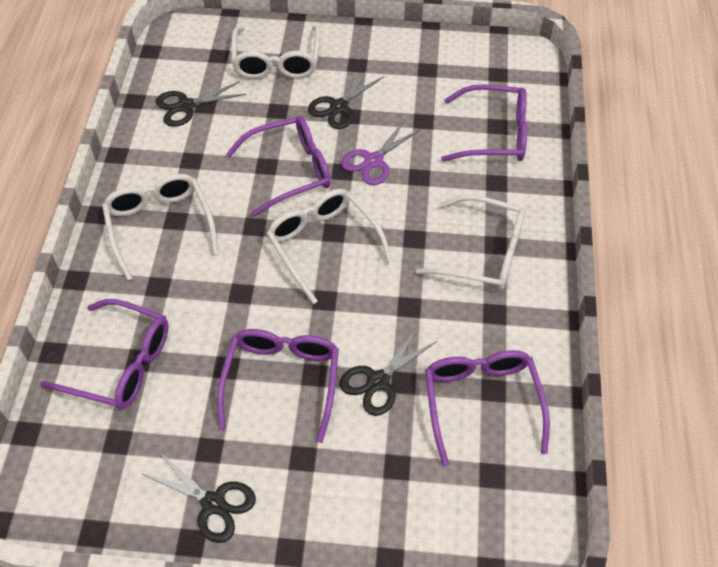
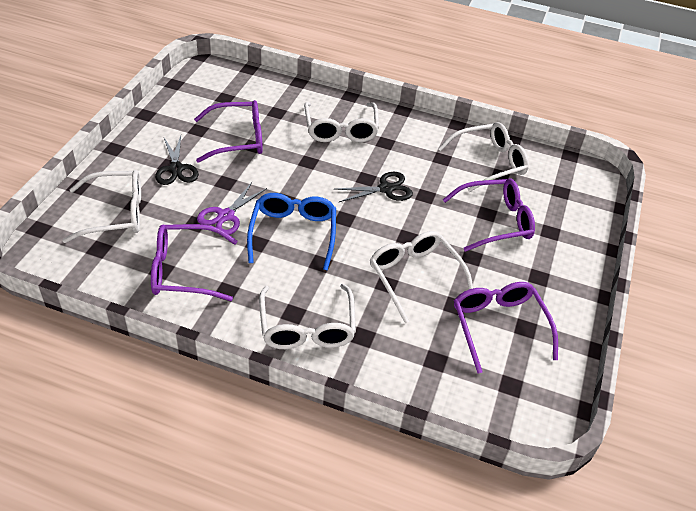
black scissors: [142,452,256,543] [156,81,247,127] [308,69,384,129] [339,328,437,416] = 4 -> [155,136,199,185] [336,172,413,202] = 2
blue glasses: none = 0 -> [247,193,336,270] = 1
purple glasses: [40,299,169,409] [217,329,339,443] [226,116,331,217] [425,350,550,467] [441,84,527,162] = 5 -> [151,224,238,301] [194,100,263,163] [443,179,535,252] [454,282,558,373] = 4
white glasses: [102,174,219,281] [231,25,320,79] [266,189,393,304] [416,195,525,290] = 4 -> [63,170,141,243] [259,284,356,349] [304,102,379,142] [370,231,473,323] [438,122,529,192] = 5

